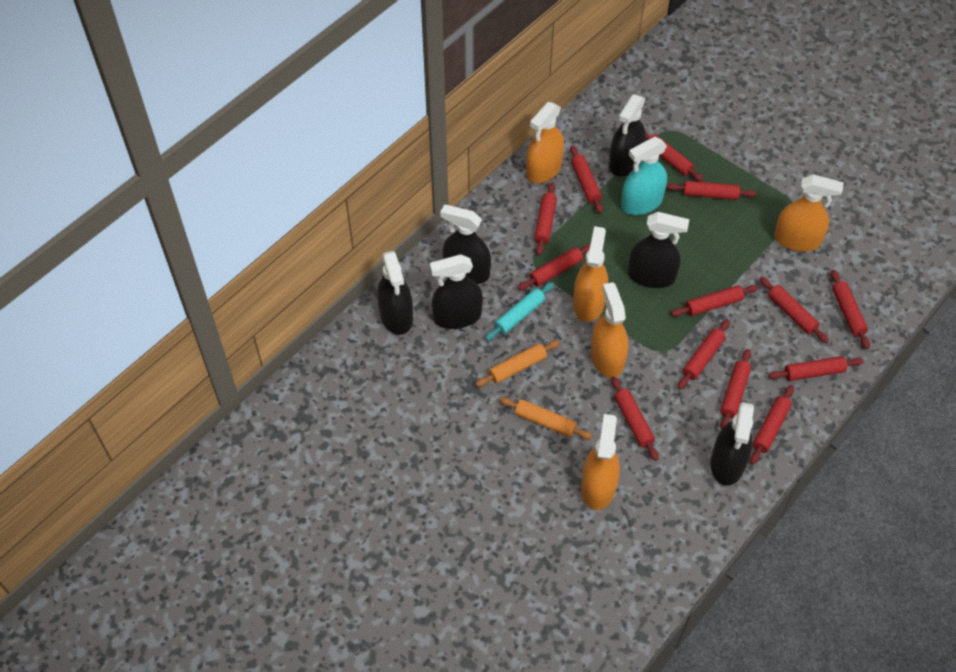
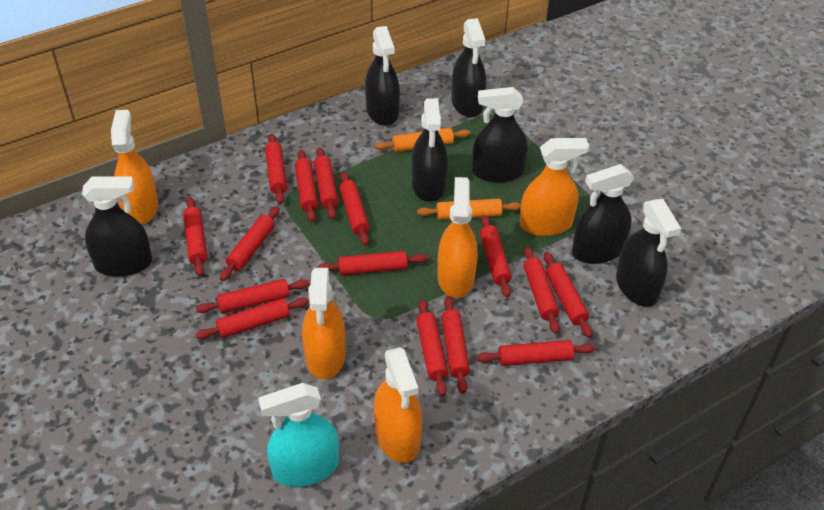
black spray bottle: [377,251,413,335] [430,254,483,329] [440,205,491,284] [609,94,646,176] [628,212,689,288] [711,402,754,486] = 6 -> [82,176,152,277] [365,26,400,126] [411,98,448,202] [451,18,486,117] [472,87,528,183] [572,164,634,264] [616,199,681,307] = 7
red rolling pin: [518,244,591,290] [534,183,557,255] [570,145,603,214] [611,377,659,461] [645,131,703,182] [667,181,757,200] [671,285,758,317] [678,320,730,389] [720,349,751,430] [750,385,794,464] [759,277,829,343] [768,356,863,381] [831,270,870,349] = 13 -> [183,197,207,276] [195,297,309,339] [196,279,309,314] [220,206,279,281] [265,134,287,204] [295,150,318,222] [314,147,339,219] [317,251,428,275] [339,171,370,246] [416,299,448,396] [441,296,470,394] [477,340,595,366] [480,215,512,298] [524,246,560,334] [544,252,592,338] = 15
turquoise rolling pin: [485,282,554,341] = 1 -> none = 0

